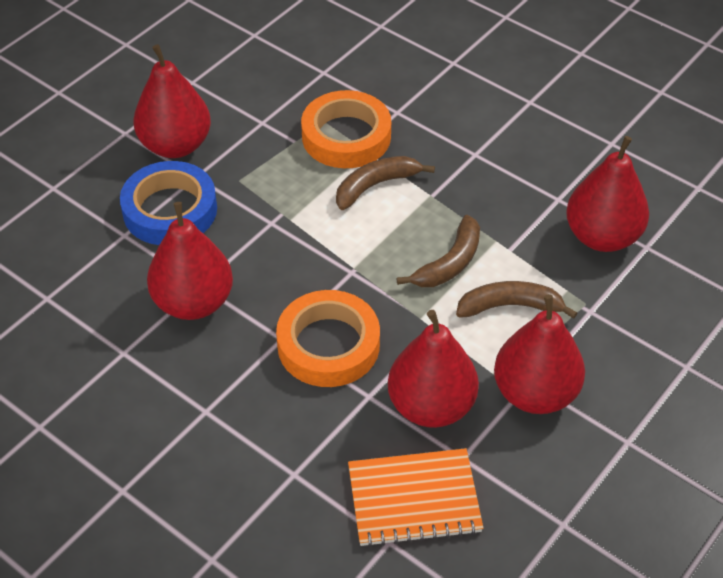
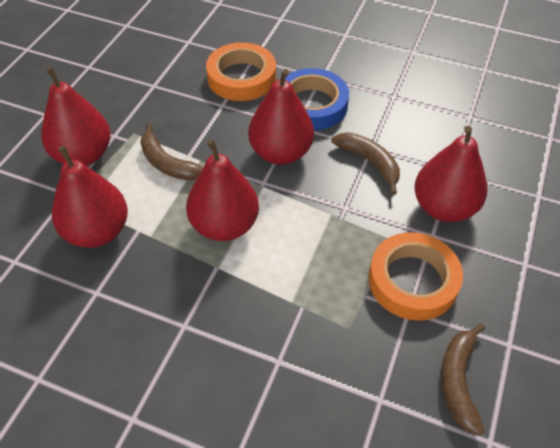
orange notebook: [348,448,483,547] = 1 -> none = 0

